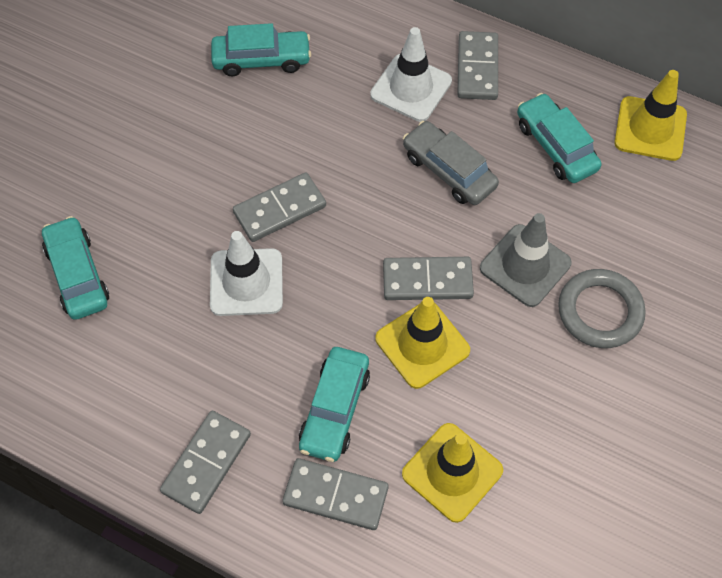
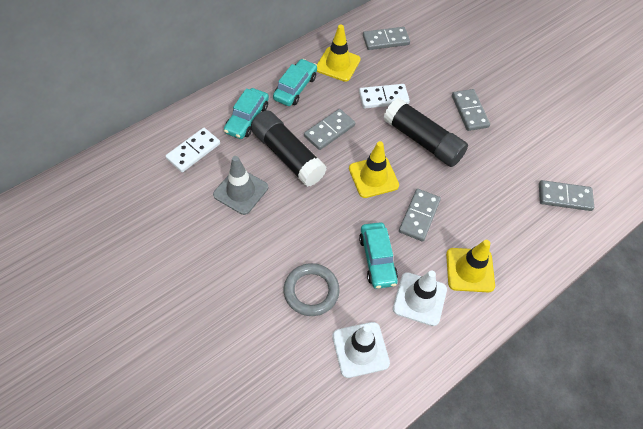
black glue stick: none = 0 -> [251,110,327,187] [384,98,468,167] = 2
grey car: [403,121,499,205] = 1 -> none = 0
turquoise car: [42,216,109,320] [211,23,311,76] [299,347,370,462] [517,93,601,183] = 4 -> [224,88,269,139] [273,59,317,106] [359,222,398,289] = 3
white domino: none = 0 -> [166,128,220,172] [359,84,410,109] = 2

